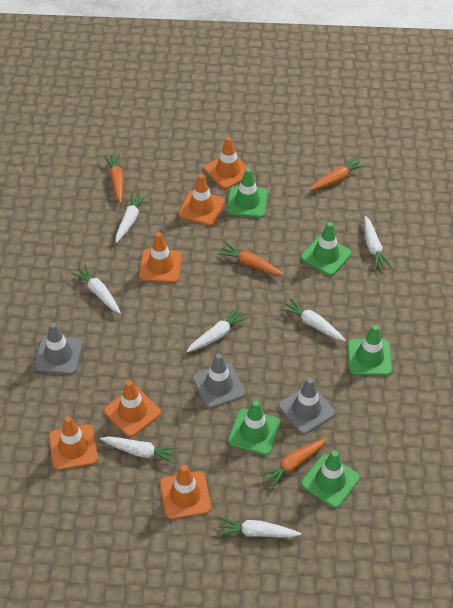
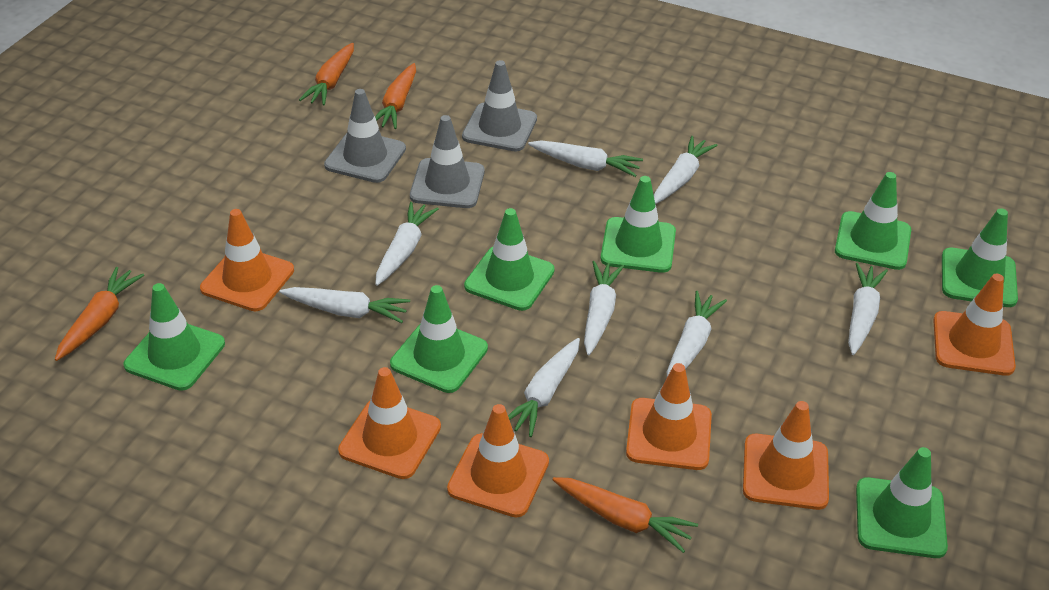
green traffic cone: [227,168,268,218] [228,401,281,456] [301,222,352,276] [301,451,360,508] [348,325,392,376] = 5 -> [124,283,225,391] [390,285,488,393] [464,208,555,311] [600,176,676,273] [835,172,911,270] [856,447,948,558] [942,208,1018,307] = 7
white carrot: [71,264,121,314] [100,436,179,464] [116,192,148,243] [187,307,249,352] [217,517,301,538] [280,298,346,341] [364,216,392,270] = 7 -> [279,287,410,323] [375,202,439,286] [508,338,580,437] [528,140,643,177] [584,261,624,355] [654,136,717,204] [667,291,727,377] [848,263,888,355] = 8

